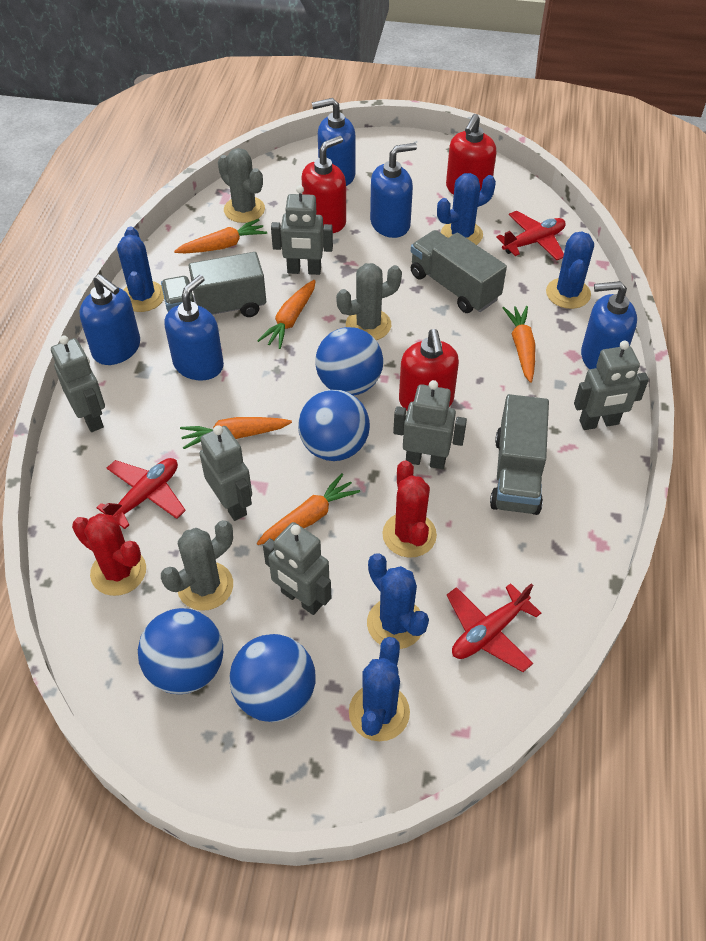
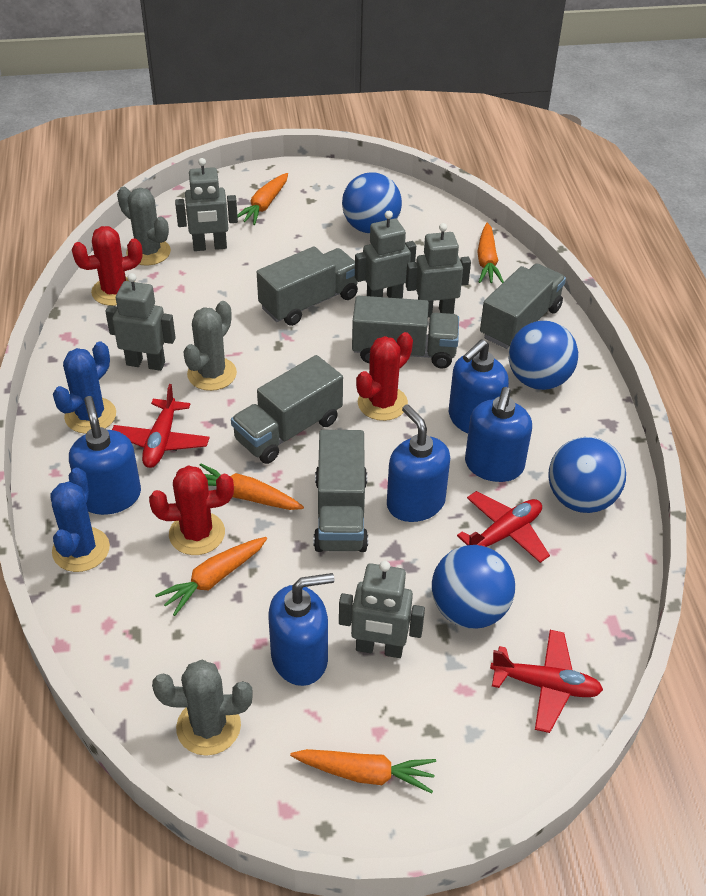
blue cactus: [117,227,164,312] [349,637,410,741] [367,554,429,649] [437,173,496,245] [546,231,594,309] = 5 -> [50,468,110,572] [53,342,116,434] = 2
grey robot: [51,336,105,432] [199,425,252,521] [263,522,331,615] [271,185,333,275] [393,380,467,469] [574,341,649,430] = 6 -> [105,273,176,371] [175,158,238,251] [339,561,425,658] [355,211,416,299] [406,223,471,317] = 5
grey truck: [161,252,266,317] [410,230,507,313] [490,394,549,515] = 3 -> [231,355,343,464] [257,246,358,326] [314,430,368,552] [352,296,459,368] [480,264,566,349] = 5
red cactus: [72,513,146,596] [382,460,437,558] = 2 -> [72,226,143,306] [149,466,234,555] [356,332,413,421] = 3
red soap dispenser: [301,136,346,233] [399,329,459,411] [446,114,497,195] = 3 -> none = 0

